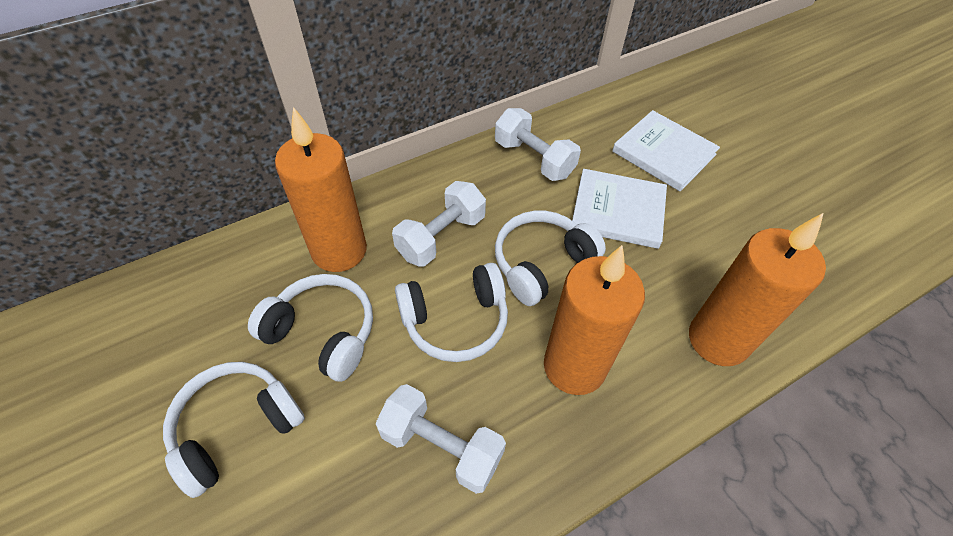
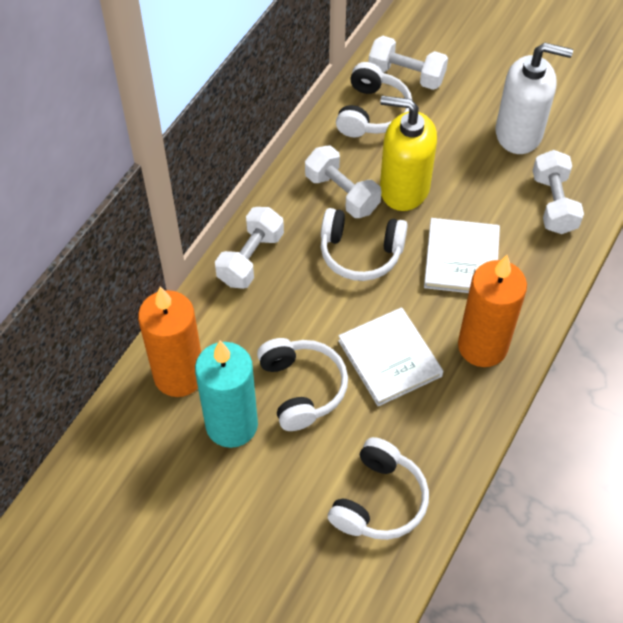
orange candle: [275,107,367,272] [544,245,645,395] [689,213,826,366] = 3 -> [138,286,201,397] [458,255,527,367] = 2
turquoise candle: none = 0 -> [195,340,258,448] = 1
white dumbbell: [375,384,506,494] [392,181,486,267] [495,108,581,181] = 3 -> [215,207,284,289] [305,145,382,218] [368,36,448,90] [533,150,584,234] = 4
white soap dispenser: none = 0 -> [496,43,573,154] = 1
yellow soap dispenser: none = 0 -> [380,96,437,211] = 1

